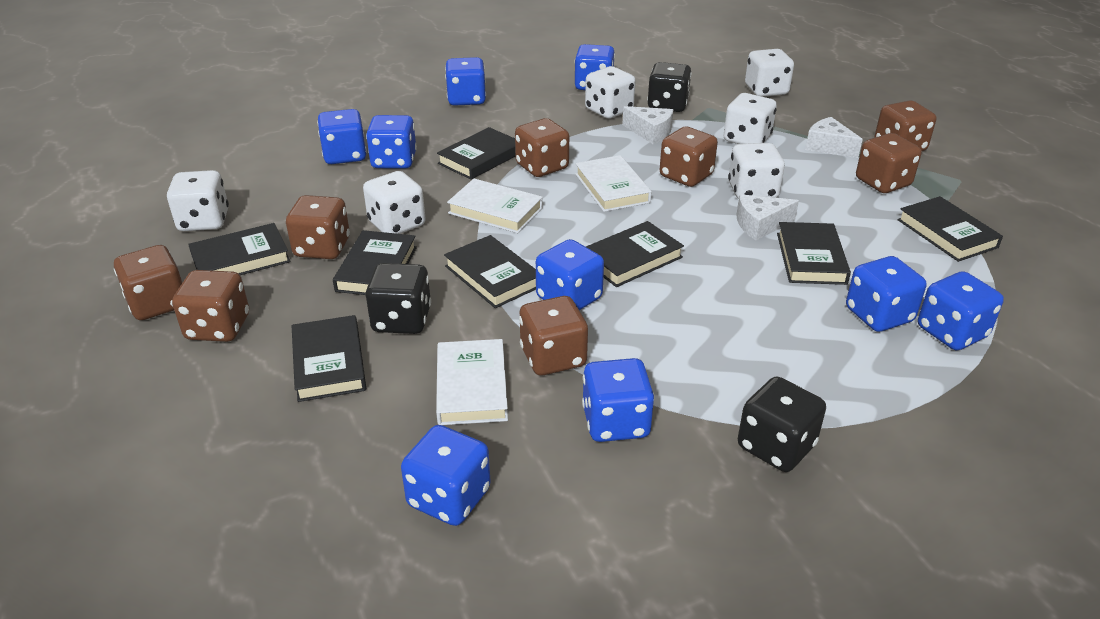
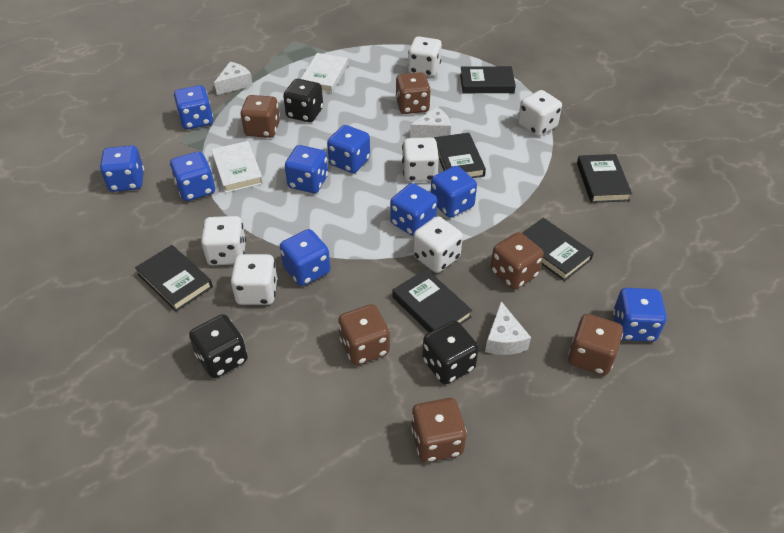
black book: [188,223,290,275] [292,315,366,402] [333,230,417,295] [437,127,515,180] [444,235,536,308] [586,221,684,287] [777,222,851,285] [897,196,1003,262] = 8 -> [135,245,213,311] [392,269,472,332] [434,133,486,178] [460,66,516,93] [522,218,594,281] [577,154,632,203] = 6
brown dice: [114,245,182,320] [172,270,249,342] [286,195,350,259] [515,118,569,177] [519,296,588,375] [659,126,718,187] [856,133,922,193] [875,100,936,151] = 8 -> [241,95,280,138] [338,304,390,365] [395,72,431,114] [411,398,467,462] [490,232,544,290] [568,314,623,375] = 6
white book: [436,339,508,425] [447,179,543,233] [575,155,652,212] = 3 -> [211,141,263,193] [301,53,348,93] = 2

